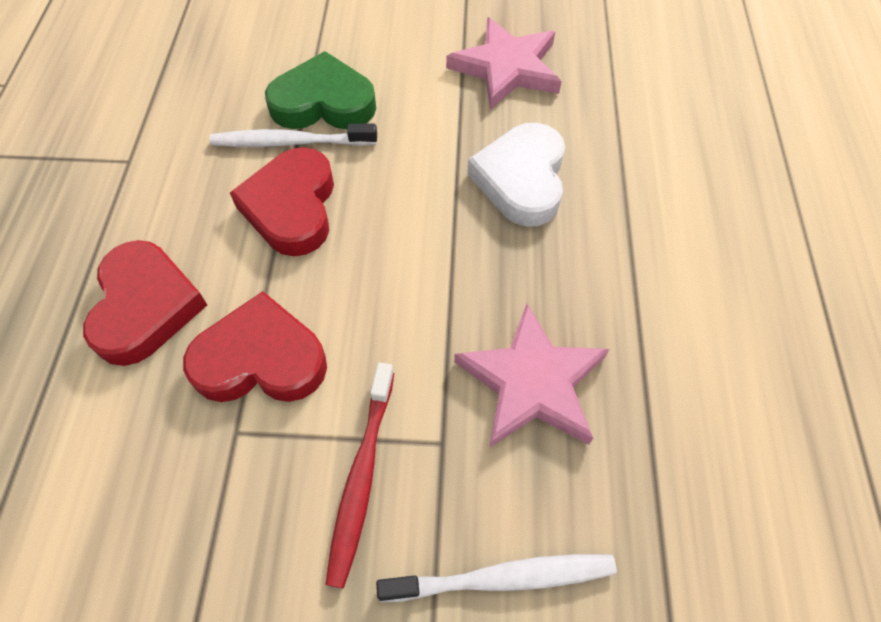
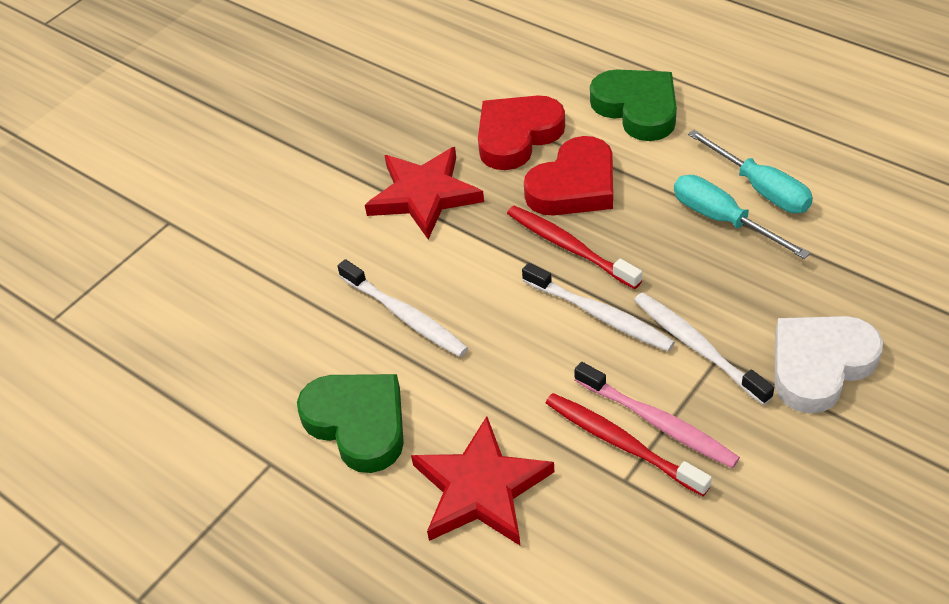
green heart: [265,51,376,129] = 1 -> [297,374,404,473] [590,69,677,141] = 2
pink star: [446,17,562,110] [454,303,609,447] = 2 -> none = 0
pink toothbrush: none = 0 -> [574,362,740,468] = 1
red heart: [83,240,207,366] [183,291,327,402] [230,147,334,256] = 3 -> [478,95,565,170] [524,136,613,216] = 2
red star: none = 0 -> [365,147,484,240] [411,416,554,545] = 2
red toothbrush: [325,363,394,588] = 1 -> [507,206,642,289] [546,393,712,496] = 2
turquoise screwdriver: none = 0 -> [674,175,810,259] [688,130,813,213] = 2
white toothbrush: [209,124,377,147] [376,554,617,602] = 2 -> [337,259,468,357] [522,263,675,352] [634,293,774,405] = 3

